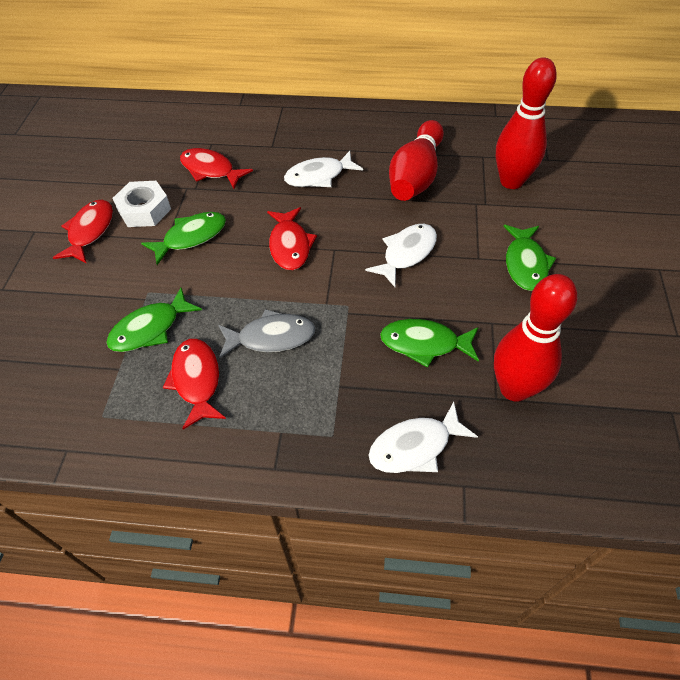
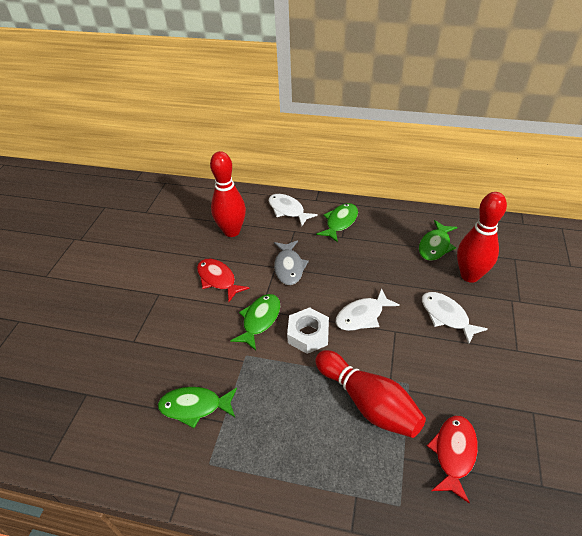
red fish: [53,200,113,263] [163,339,226,430] [180,148,253,189] [267,207,317,270] = 4 -> [197,259,250,302] [427,415,478,503] = 2

